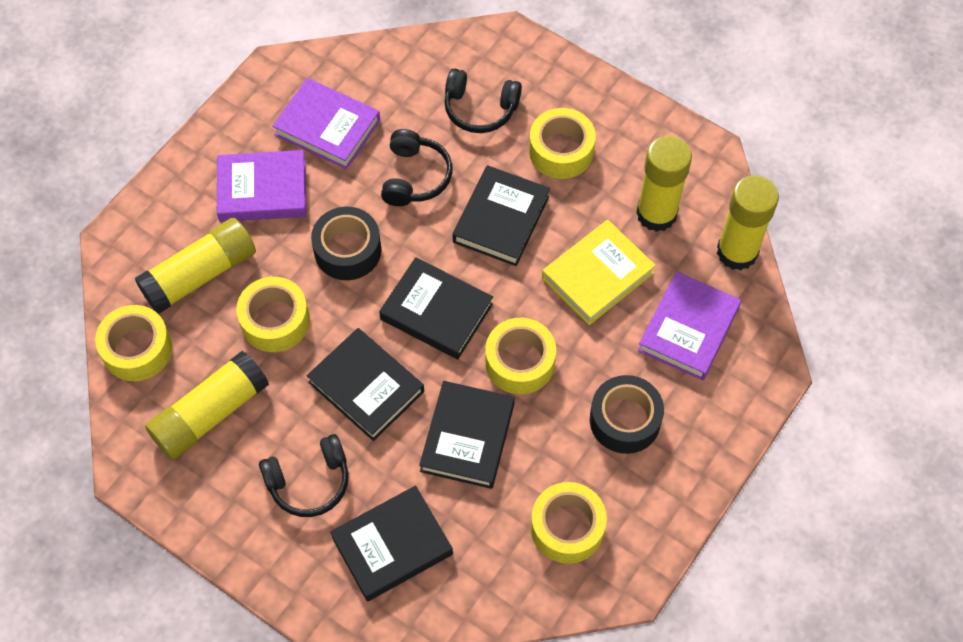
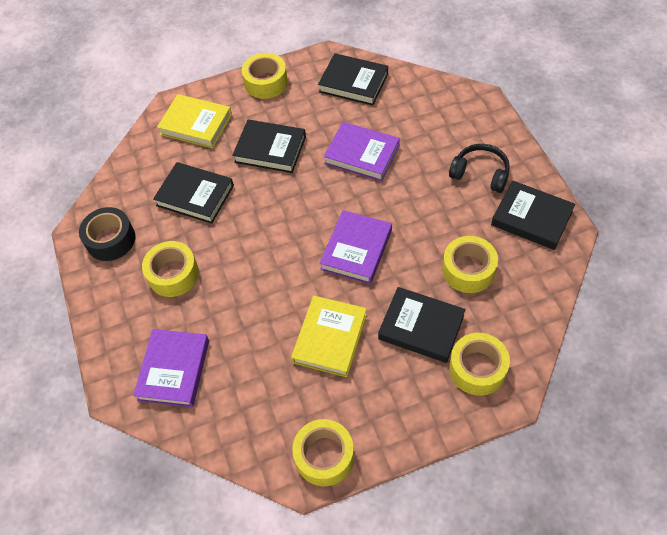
black headphones: [259,434,349,517] [381,129,453,206] [444,68,522,133] = 3 -> [449,144,510,193] = 1
black tape: [311,207,381,280] [590,375,664,454] = 2 -> [79,207,136,261] = 1
yellow book: [542,220,656,325] = 1 -> [157,94,232,148] [291,296,367,377] = 2
yellow glue stick: [135,218,256,314] [145,350,269,460] [636,135,692,232] [717,175,779,271] = 4 -> none = 0

